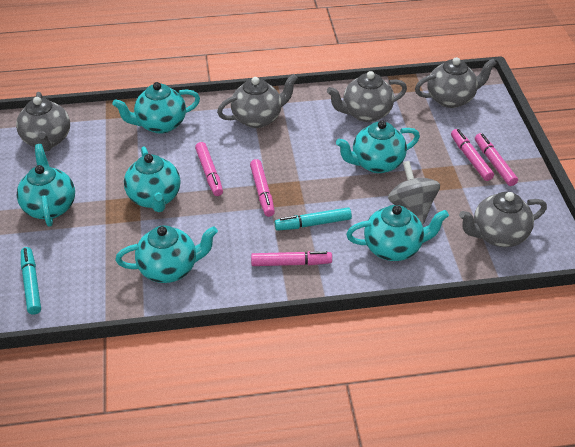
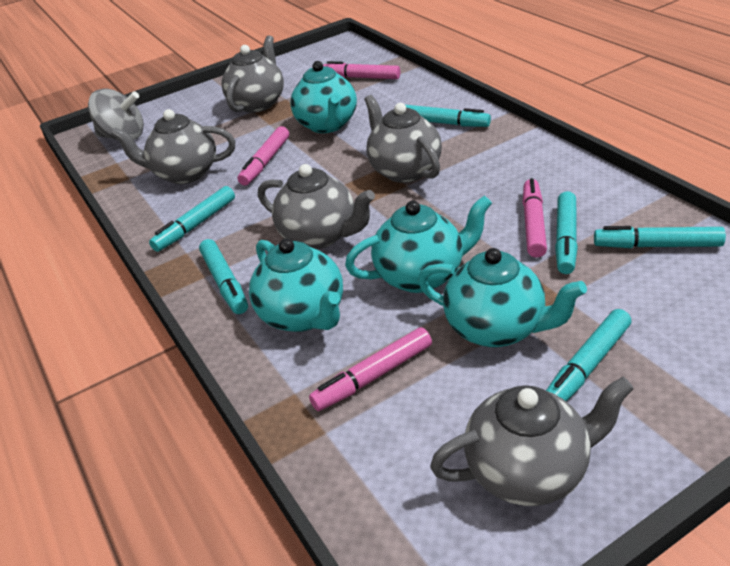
pink marker: [195,142,223,196] [250,159,275,217] [251,251,332,266] [451,129,494,181] [475,133,518,186] = 5 -> [238,126,289,186] [309,327,432,411] [323,61,400,79] [523,178,547,258] = 4
turquoise marker: [21,247,41,315] [274,207,352,231] = 2 -> [149,186,235,252] [199,239,248,314] [405,105,491,127] [546,309,631,401] [555,191,578,274] [594,226,726,248] = 6
turquoise teapot: [16,144,75,227] [112,82,200,134] [115,225,218,283] [124,147,180,212] [336,120,420,173] [346,205,449,261] = 6 -> [249,238,343,332] [290,61,357,133] [345,195,492,293] [418,248,587,347] = 4

